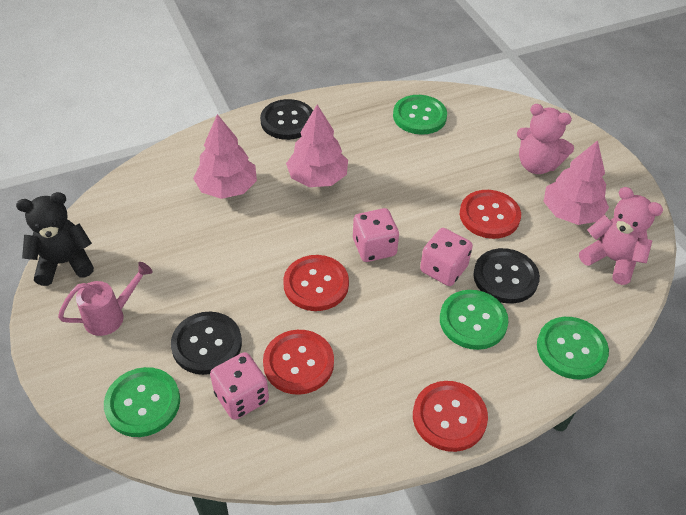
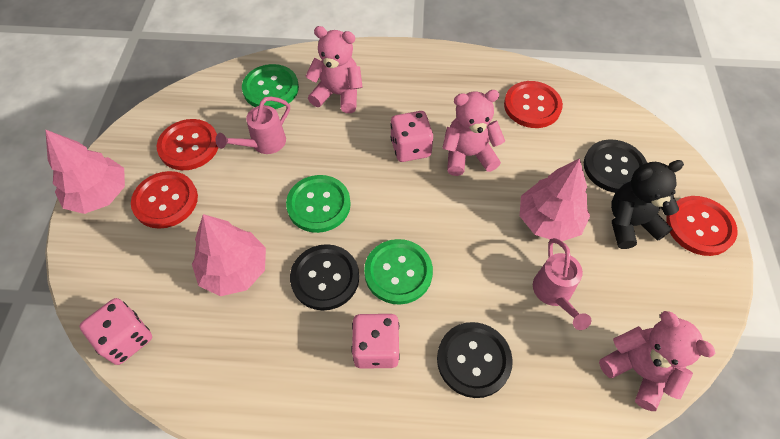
green button: [104,367,180,437] [393,95,447,135] [440,290,508,350] [537,317,609,379] = 4 -> [242,64,299,109] [286,175,351,233] [364,239,433,305] = 3
pink teddy bear: [517,104,574,174] [579,187,663,285] = 2 -> [305,26,363,113] [442,90,505,176] [599,311,715,411] = 3
pink watering can: [58,262,152,336] = 1 -> [215,97,290,154] [533,238,591,330] = 2

